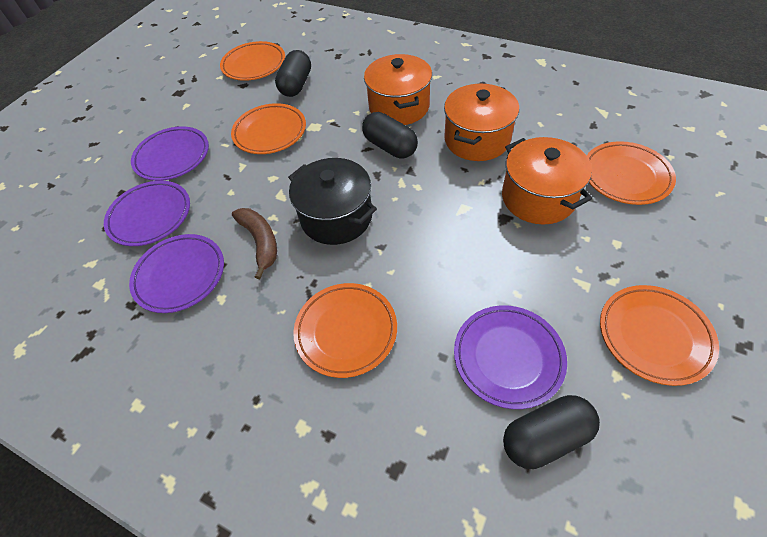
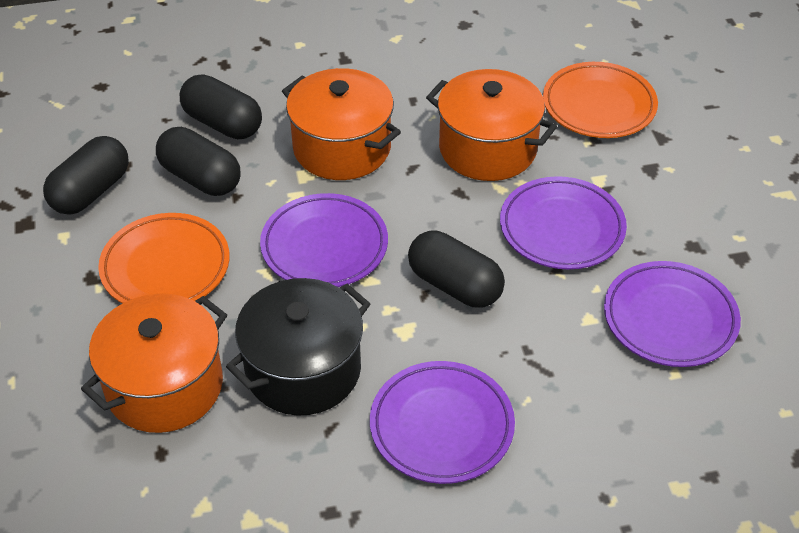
black capsule: [275,50,311,97] [362,112,418,158] [503,395,600,469] = 3 -> [43,136,129,215] [156,127,240,196] [180,74,262,139] [408,231,505,308] = 4
brown banana: [232,208,277,279] = 1 -> none = 0
orange plate: [220,41,285,81] [231,103,306,154] [294,283,397,378] [587,141,676,205] [600,285,719,386] = 5 -> [98,213,230,304] [543,62,658,138] = 2

